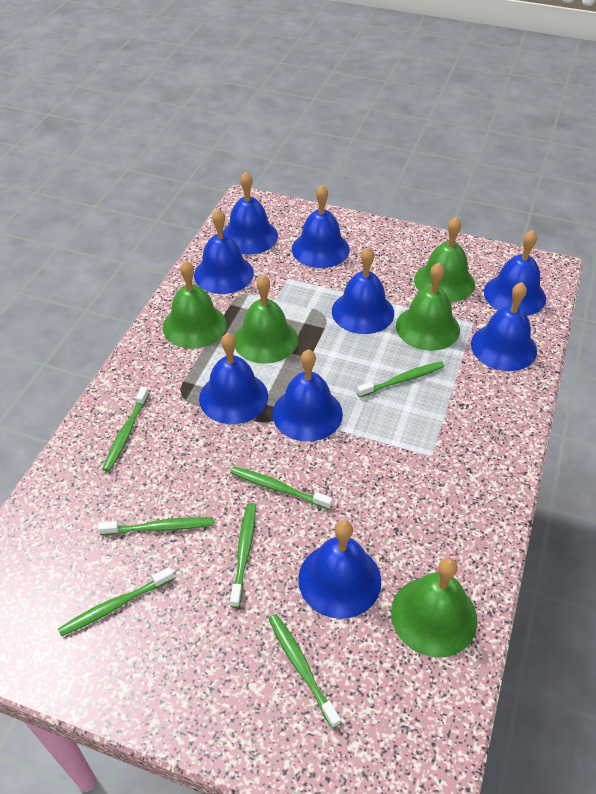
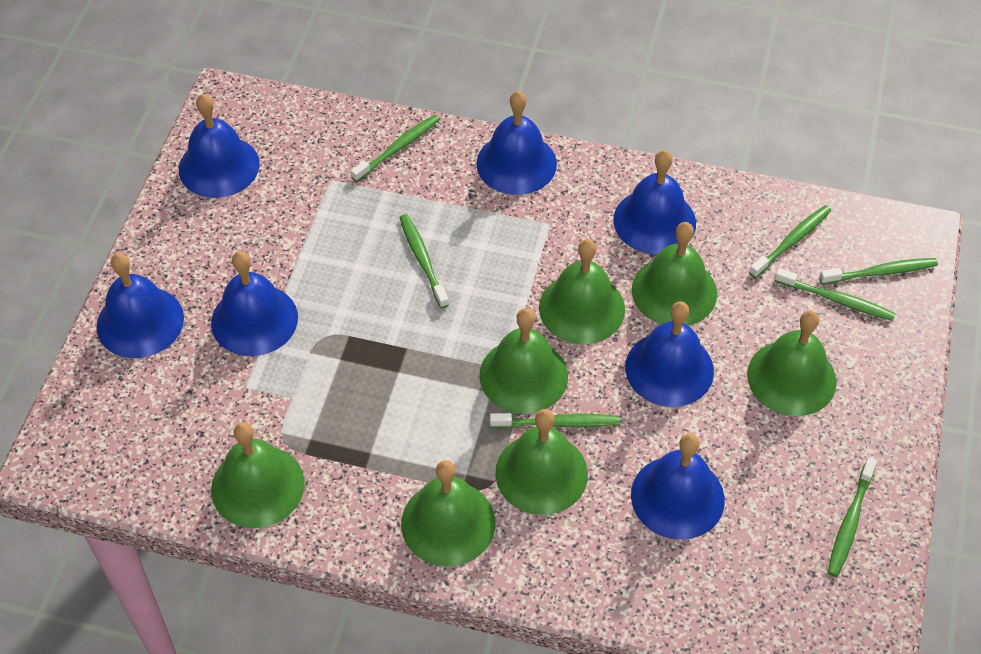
blue bell: [194,209,254,294] [199,333,268,424] [223,172,278,254] [272,349,343,442] [292,184,350,268] [298,520,381,619] [332,247,394,334] [471,282,537,371] [484,230,546,316] = 9 -> [97,253,184,358] [179,94,260,198] [211,251,298,356] [476,91,557,195] [613,150,696,254] [625,301,714,407] [631,434,725,540] = 7
green bell: [163,261,227,348] [234,275,298,364] [391,558,477,658] [396,263,460,351] [414,217,475,302] = 5 -> [211,422,305,528] [401,460,496,566] [479,308,568,414] [495,409,588,515] [539,239,625,344] [632,222,717,326] [747,311,837,416] = 7

